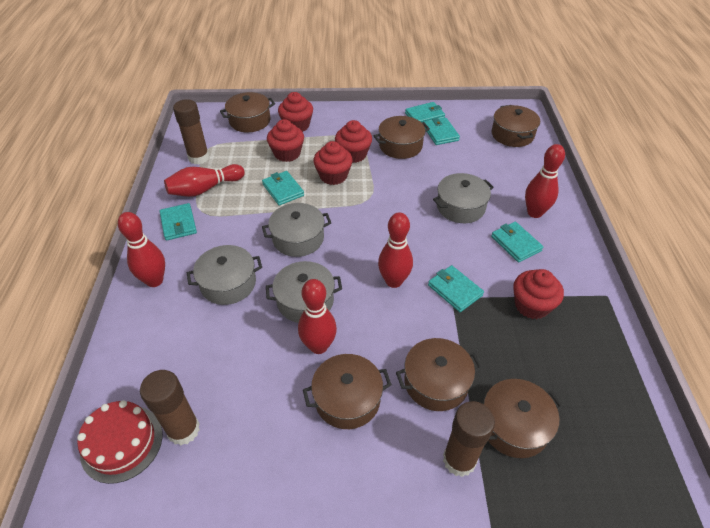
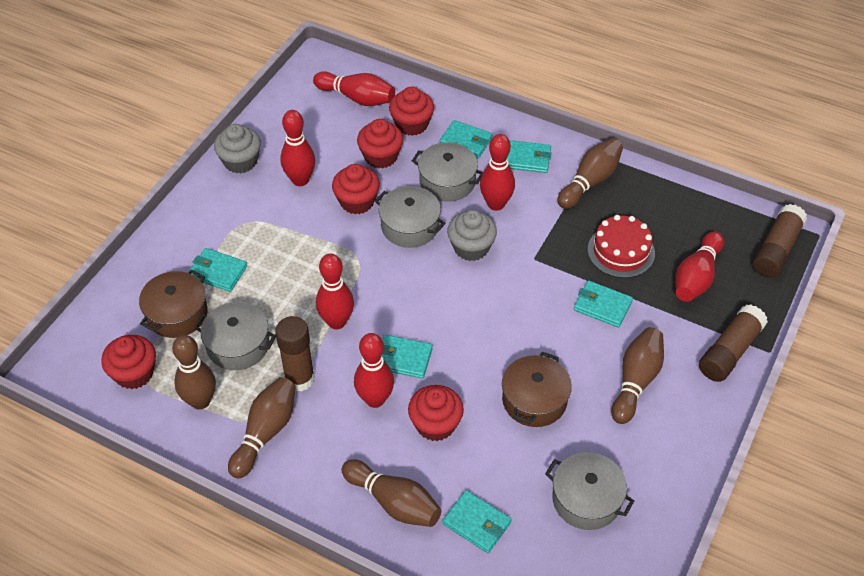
brown bowling pin: none = 0 -> [172,335,216,410] [228,377,296,479] [342,459,441,527] [557,138,623,209] [611,327,664,424] = 5
brown pot: [220,92,275,132] [303,354,392,429] [374,116,430,159] [396,338,482,411] [484,379,563,458] [492,105,540,147] = 6 -> [139,270,208,338] [502,352,572,427] = 2
grey cupcake: none = 0 -> [214,124,261,174] [447,210,497,261] = 2
red bowling pin: [118,212,165,287] [164,164,245,197] [298,279,337,354] [378,213,413,288] [525,144,565,218] = 5 -> [280,110,315,186] [313,71,395,106] [316,254,354,329] [354,333,394,408] [480,134,515,211] [675,231,724,302] = 6

